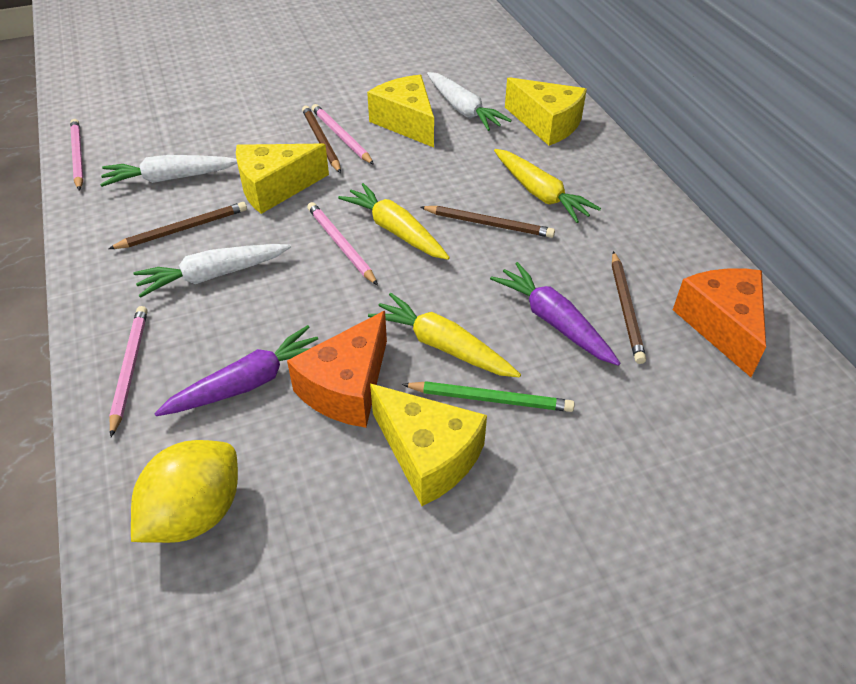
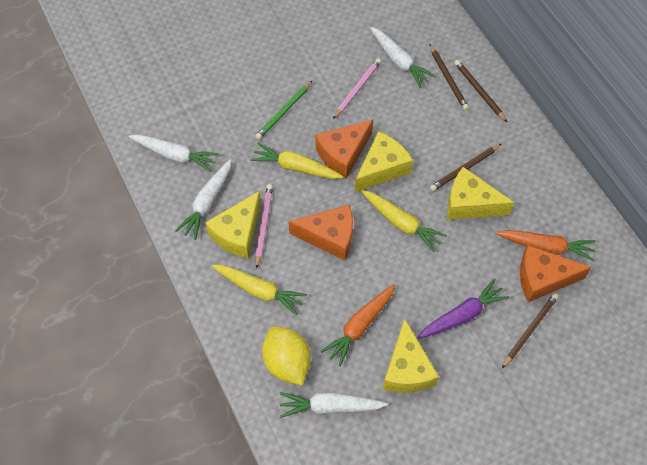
orange carrot: none = 0 -> [321,284,395,367] [495,230,596,262] = 2
orange cheese: [287,311,387,428] [673,268,766,377] = 2 -> [288,205,353,261] [315,119,373,179] [520,245,592,302] = 3
pink pencil: [70,119,84,191] [109,306,147,437] [307,202,378,285] [312,104,374,165] = 4 -> [255,184,273,269] [333,58,381,119] = 2
purple carrot: [154,325,318,416] [490,262,620,366] = 2 -> [417,279,509,339] = 1
white carrot: [100,155,237,187] [133,244,291,298] [427,72,512,131] = 3 -> [129,134,219,172] [175,159,232,240] [280,392,388,418] [370,27,436,88] = 4

